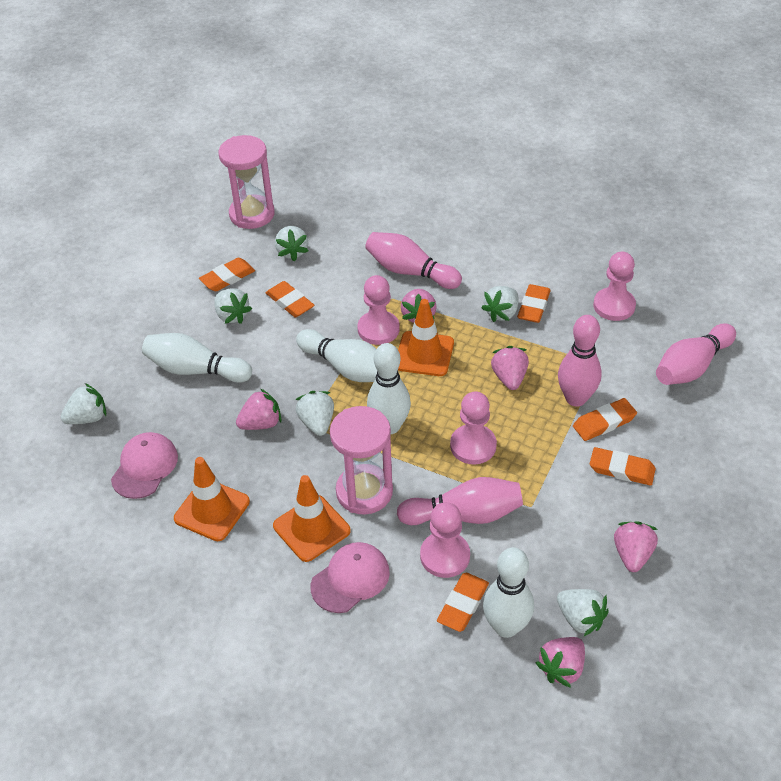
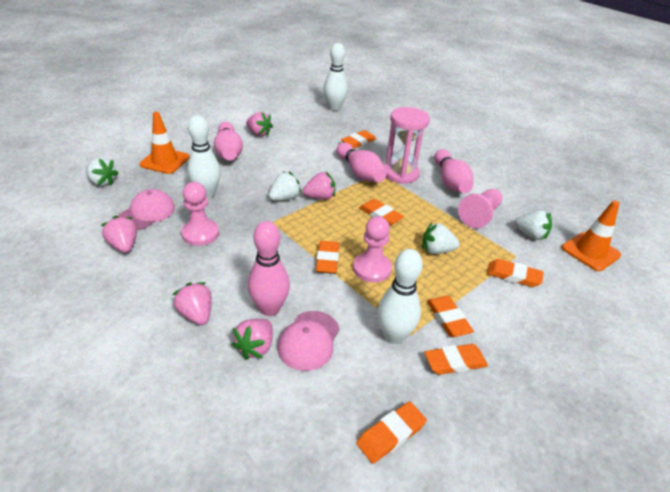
orange eraser: [199,258,255,291] [266,281,314,318] [437,573,489,632] [517,284,551,323] [573,398,637,441] [590,447,656,486] = 6 -> [316,241,339,274] [341,130,376,148] [356,402,427,464] [359,199,404,226] [424,344,488,375] [427,296,474,337] [487,259,543,287] = 7
orange traffic cone: [174,457,250,541] [273,475,351,562] [398,299,454,376] = 3 -> [139,112,190,174] [562,200,621,271] = 2
pink hourglass: [219,135,275,229] [330,406,393,515] = 2 -> [384,107,430,184] = 1
pink pawn: [357,275,400,345] [420,502,470,578] [450,392,497,465] [593,252,636,321] = 4 -> [181,182,219,246] [353,216,392,283] [458,189,502,228] = 3
white bowling pin: [142,333,252,383] [296,329,377,382] [367,343,411,434] [483,547,534,638] = 4 -> [187,115,221,199] [324,43,348,111] [377,249,423,344] = 3
white strawberry: [61,383,106,424] [214,288,252,324] [275,226,308,261] [296,391,334,436] [481,286,519,322] [557,589,609,637] = 6 -> [86,157,119,186] [269,172,302,201] [422,222,460,254] [515,210,552,240] = 4

